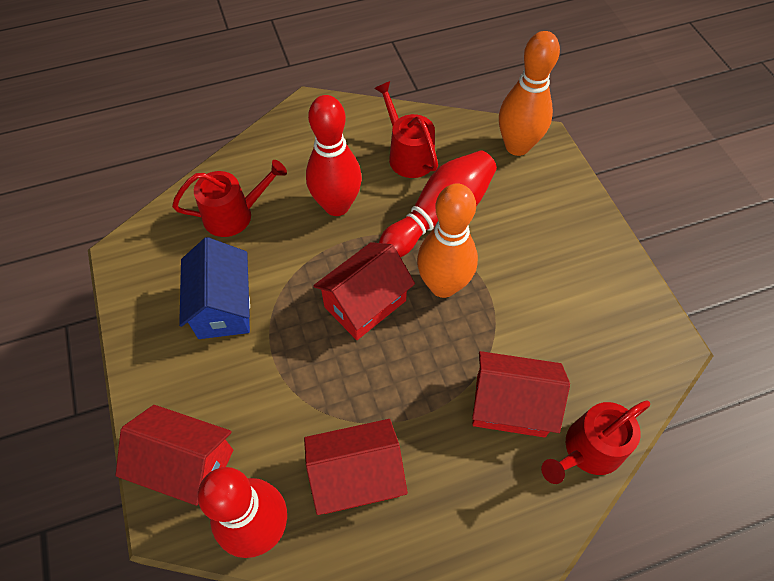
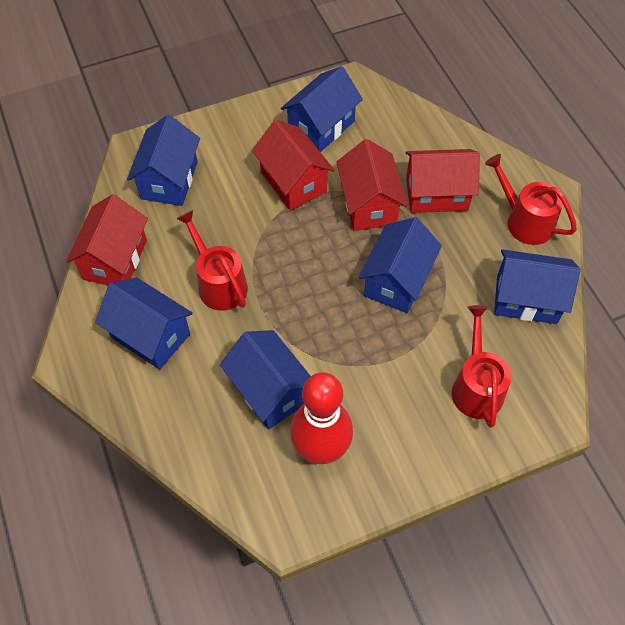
blue house: [179,237,250,339] = 1 -> [95,278,193,370] [127,115,200,206] [220,330,311,430] [281,66,363,152] [358,217,442,313] [494,249,580,324] = 6
orange bowling pin: [417,183,478,298] [499,31,560,156] = 2 -> none = 0
red bowling pin: [198,467,287,558] [306,95,362,216] [379,150,497,257] = 3 -> [290,372,353,464] = 1

